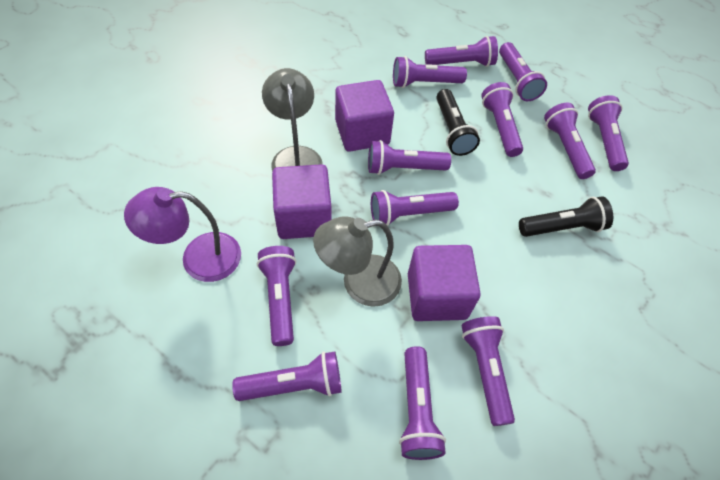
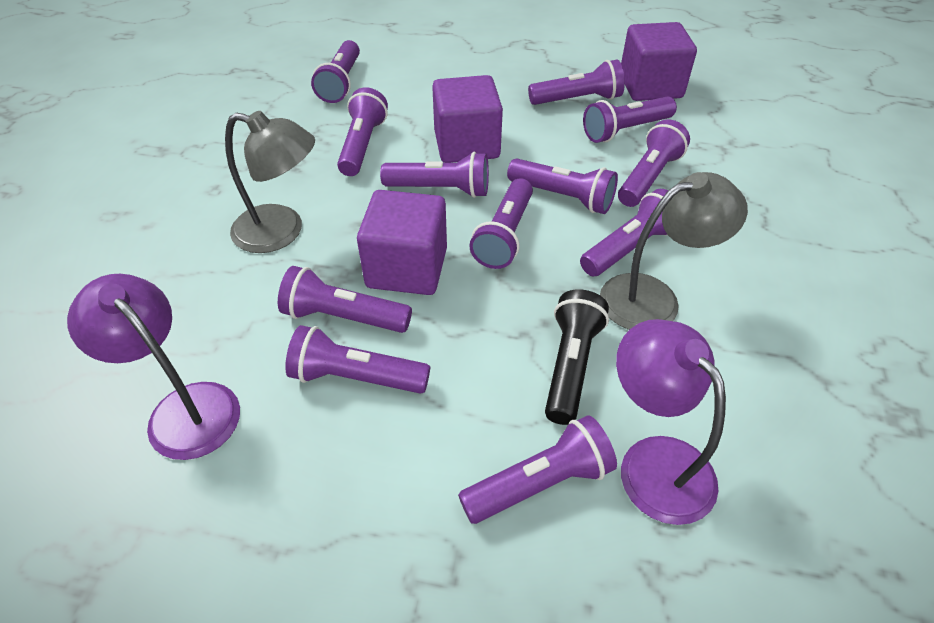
black flashlight: [436,89,480,156] [519,196,613,237] = 2 -> [545,289,609,425] = 1
purple lamp: [124,187,241,282] = 1 -> [67,274,240,460] [616,319,726,525] = 2

